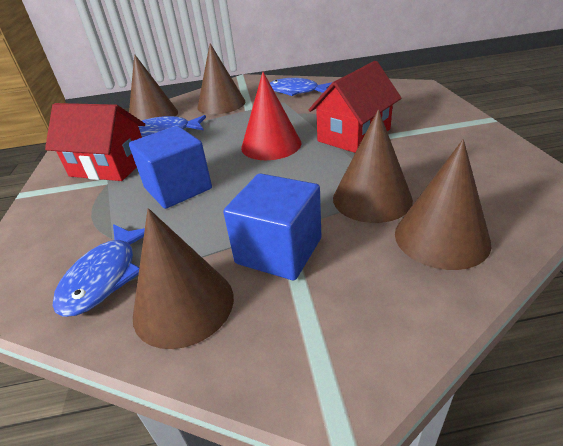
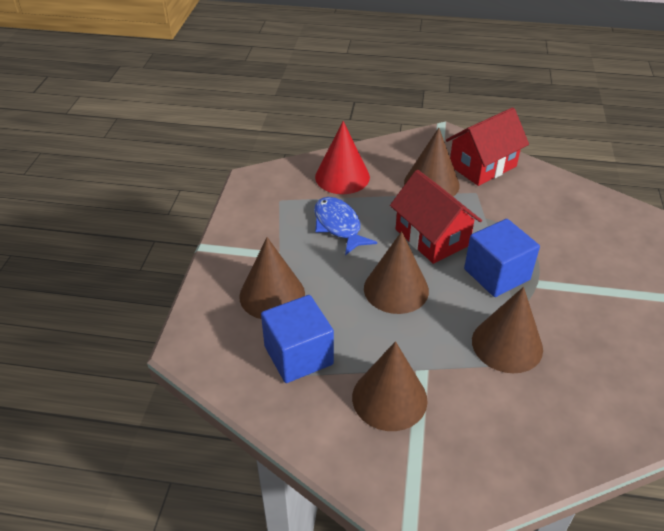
blue fish: [53,224,145,317] [138,115,206,137] [270,78,333,96] = 3 -> [314,197,377,255] = 1

